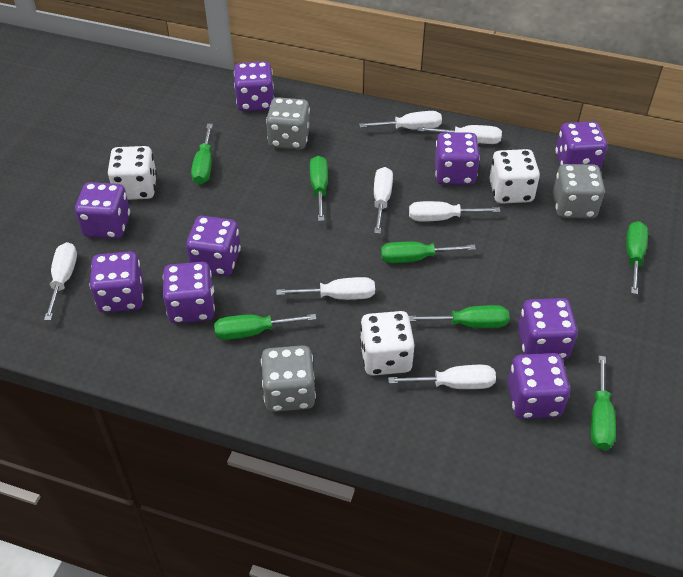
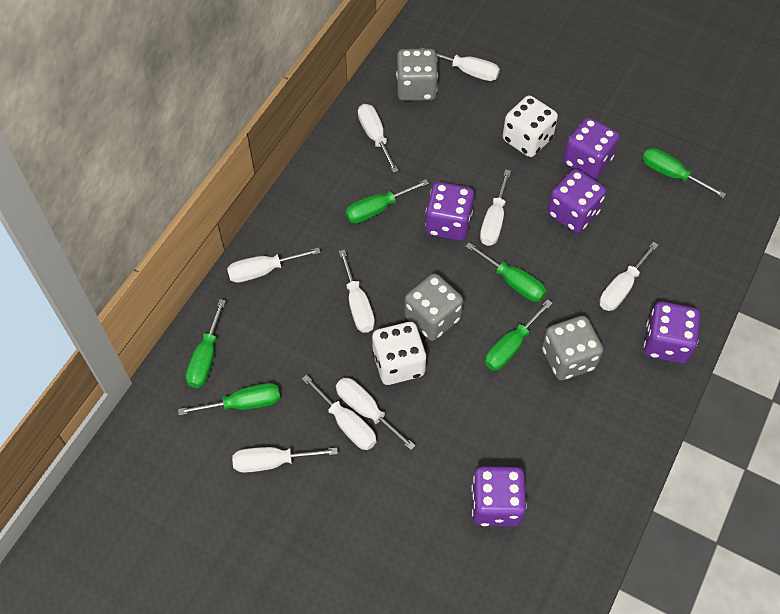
green screwdriver: [191,124,213,184] [214,314,316,340] [310,156,328,221] [381,242,476,263] [409,305,509,328] [591,356,616,450] [626,221,648,295] = 7 -> [178,383,280,416] [186,299,226,388] [345,179,429,223] [465,242,546,302] [485,299,552,371] [642,148,726,198] = 6
purple dice: [75,182,130,239] [90,251,144,313] [163,262,215,324] [186,216,241,276] [234,61,274,111] [435,132,480,185] [508,353,570,419] [518,298,578,359] [555,121,607,169] = 9 -> [425,182,474,241] [471,466,527,527] [547,169,606,233] [563,117,620,179] [644,302,700,364] = 5
white dice: [108,146,157,200] [360,311,415,376] [489,149,540,204] = 3 -> [372,322,427,385] [503,95,558,157] = 2
white screwdriver: [44,242,77,321] [276,277,375,300] [359,111,442,129] [374,167,393,234] [388,365,496,389] [409,201,500,222] [417,125,502,144] = 7 -> [227,247,321,283] [232,447,338,473] [302,375,376,450] [336,378,416,450] [339,249,375,333] [358,104,399,173] [420,48,500,81] [480,169,511,246] [600,242,658,311] = 9

